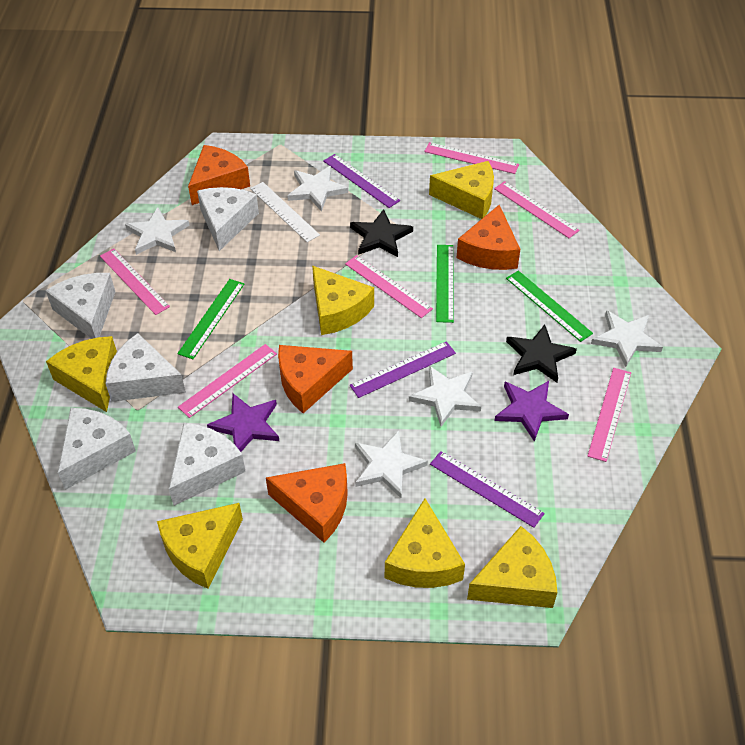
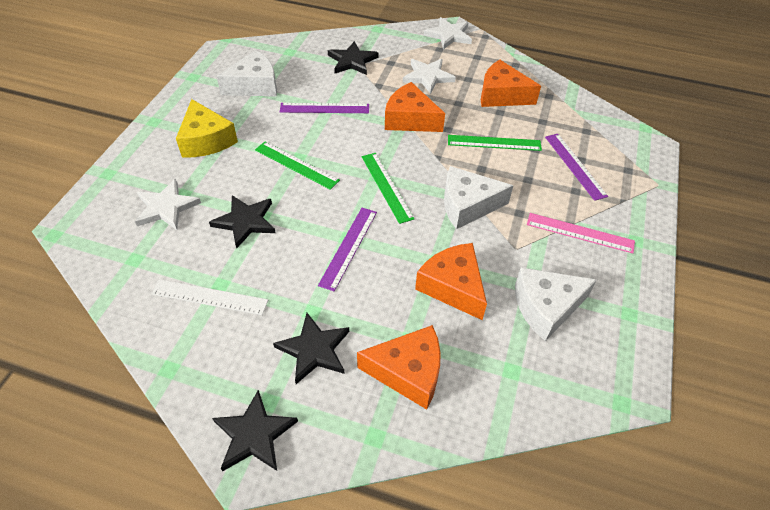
black star: [350,209,413,257] [506,325,577,383] = 2 -> [209,195,276,248] [212,390,298,471] [273,313,349,384] [328,41,378,75] = 4
pink ruler: [100,249,170,315] [178,344,277,418] [345,255,433,318] [424,142,519,174] [494,181,580,238] [588,368,631,462] = 6 -> [527,213,635,253] = 1
purple star: [207,394,279,452] [495,381,569,442] = 2 -> none = 0
white cheese: [46,273,115,339] [58,408,136,490] [105,333,186,402] [169,423,246,506] [197,187,259,251] = 5 -> [216,50,277,97] [444,166,514,229] [515,268,597,341] = 3
white star: [125,207,190,255] [287,166,348,212] [355,430,428,498] [409,366,481,427] [591,310,663,367] = 5 -> [135,179,201,230] [403,59,456,94] [424,17,472,49] = 3
yellow cheese: [46,336,117,412] [157,503,243,589] [312,265,374,335] [385,498,465,588] [429,161,494,219] [467,526,557,608] = 6 -> [176,99,238,158] = 1

